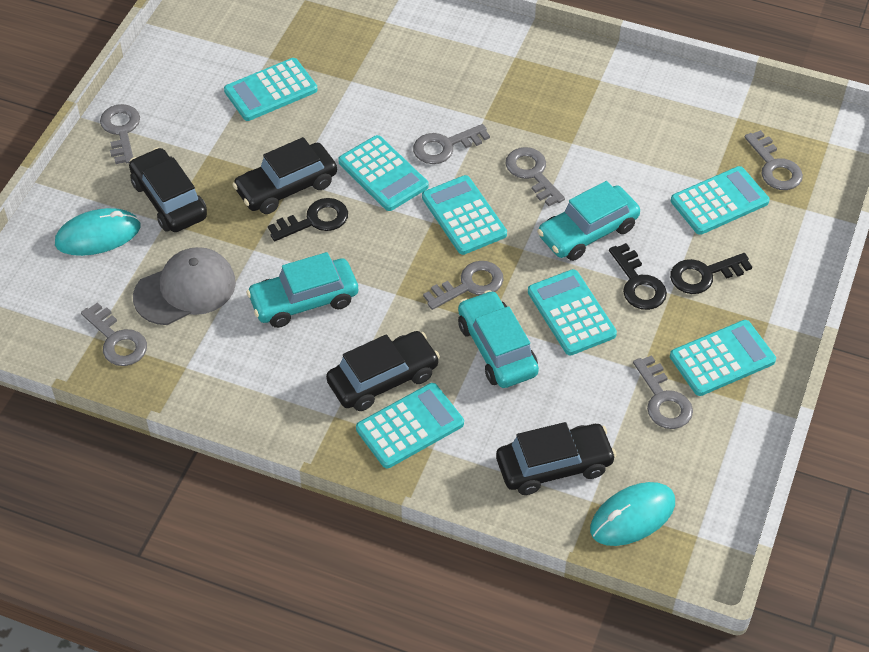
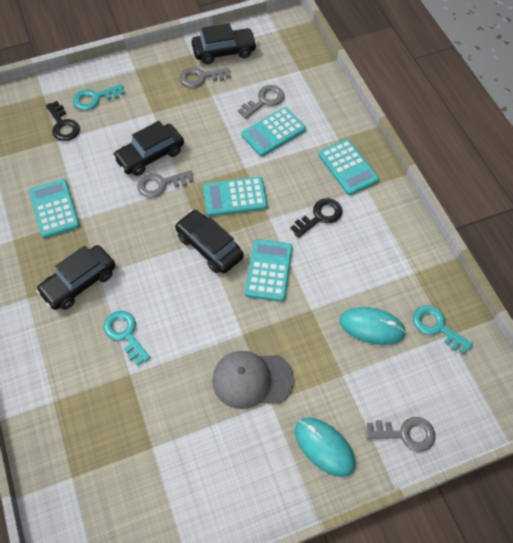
black key: [268,198,348,241] [609,243,667,310] [670,253,752,294] = 3 -> [46,101,80,141] [290,198,343,238] = 2
grey key: [81,302,147,366] [100,104,140,164] [413,124,490,164] [423,261,504,310] [506,147,565,206] [633,355,693,429] [744,130,803,190] = 7 -> [137,170,194,198] [179,67,231,88] [238,85,284,119] [366,417,435,452] = 4
turquoise calculator: [224,58,318,121] [338,135,429,211] [356,383,464,468] [422,175,507,255] [528,269,617,355] [670,320,776,396] [671,166,770,235] = 7 -> [29,179,80,238] [203,177,268,216] [241,107,306,157] [245,239,292,302] [318,139,379,195] = 5
turquoise car: [246,252,358,328] [458,290,539,388] [537,181,640,261] = 3 -> none = 0
turquoise key: none = 0 -> [73,84,125,110] [104,311,150,366] [413,305,473,354] = 3

